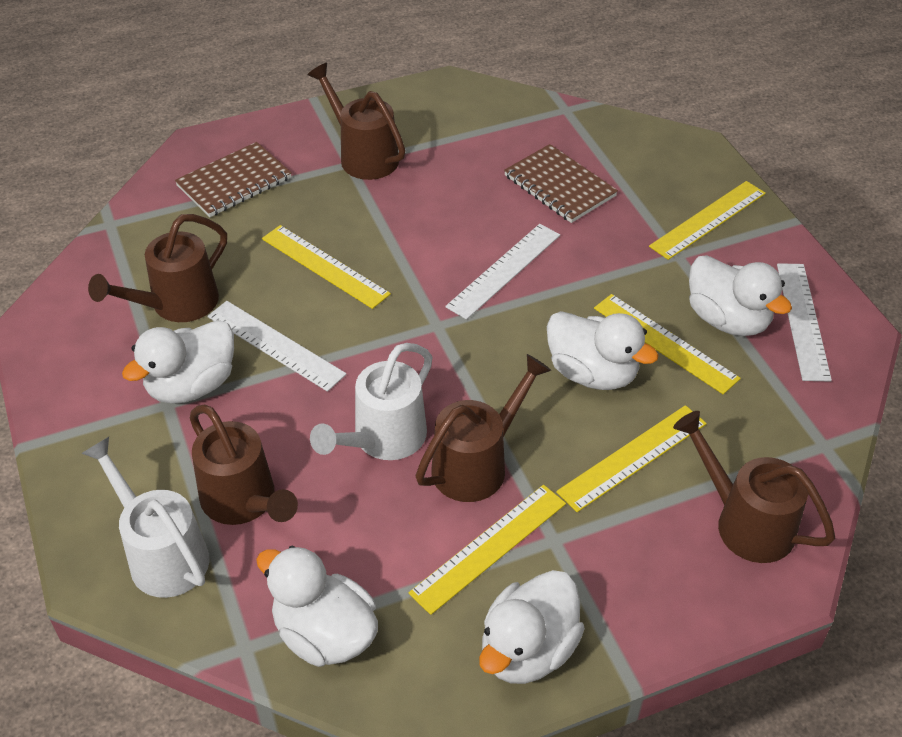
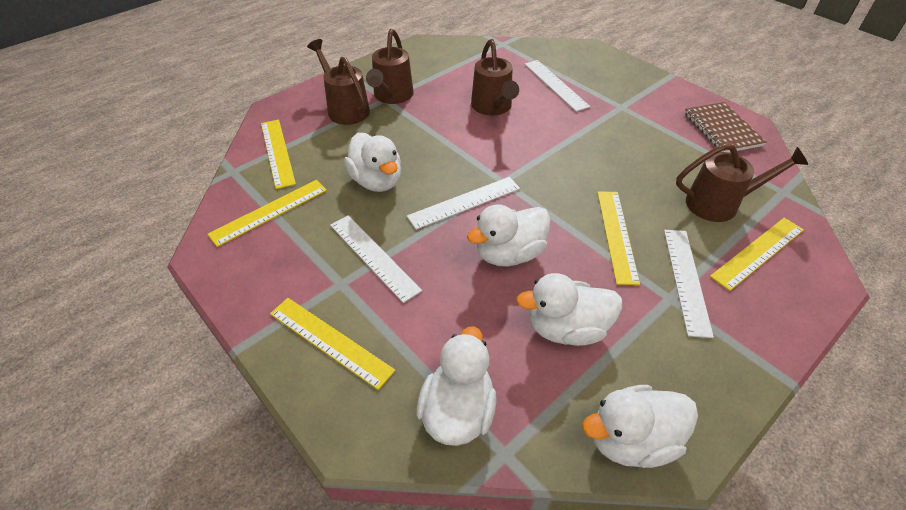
brown notebook: [175,142,292,217] [504,144,618,223] = 2 -> [684,102,767,153] = 1
brown watering can: [88,214,227,322] [190,405,298,525] [307,63,406,180] [415,354,551,502] [673,411,835,563] = 5 -> [307,39,370,125] [366,29,414,104] [471,39,519,116] [676,143,808,222] = 4
white ruler: [207,301,346,392] [445,224,560,320] [777,263,832,382] = 3 -> [330,215,422,303] [407,177,520,230] [525,60,590,112] [664,230,714,338] = 4
white watering can: [81,437,210,598] [310,343,433,460] = 2 -> none = 0

